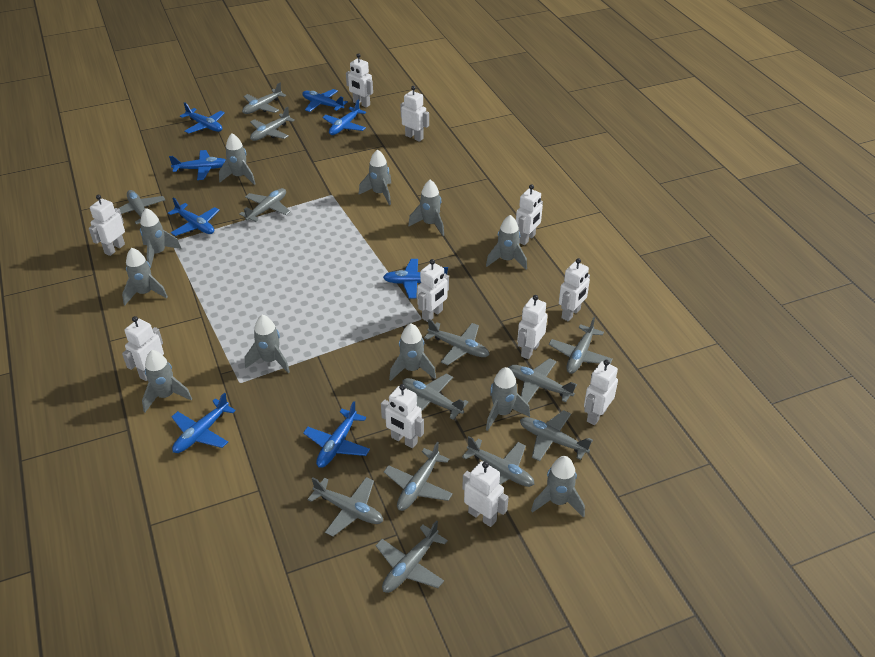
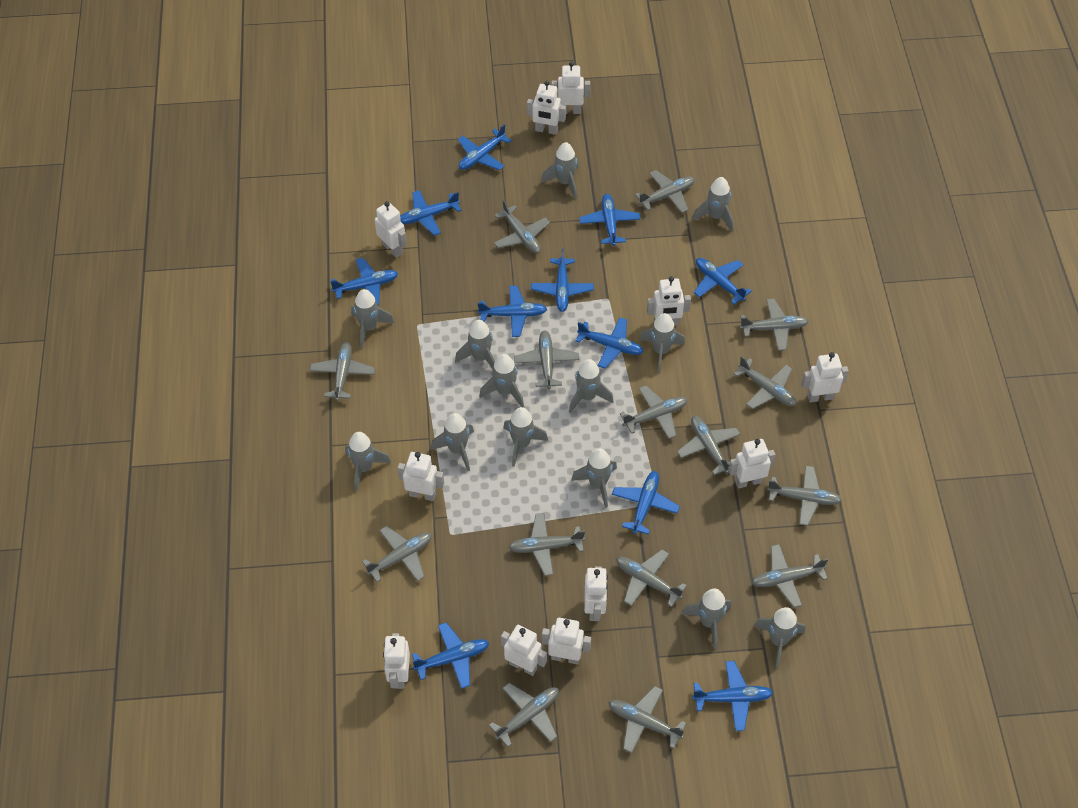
blue plane: [168,197,219,236] [169,150,226,180] [171,392,236,453] [180,102,225,134] [302,89,348,112] [303,401,370,468] [322,100,366,135] [383,259,448,299] = 8 -> [330,258,398,305] [400,190,461,236] [412,622,489,689] [458,125,512,170] [477,286,547,337] [531,249,594,312] [576,317,644,368] [579,194,640,246] [612,471,680,535] [692,661,773,731] [694,258,752,304] = 11
grey plane: [118,190,165,224] [239,188,291,222] [242,83,286,114] [250,107,295,141] [308,477,383,537] [376,520,448,593] [384,442,453,511] [402,374,469,419] [424,319,489,365] [462,436,535,487] [508,358,577,403] [520,410,593,461] [549,317,613,374] = 13 -> [310,342,375,401] [362,526,432,582] [489,683,559,747] [494,200,550,253] [509,513,585,576] [514,330,579,389] [609,686,686,753] [616,550,687,607] [620,385,688,439] [635,170,695,213] [677,416,740,475] [734,356,796,409] [740,299,809,351] [752,544,828,608] [767,466,842,526] = 15
grey rocket: [122,248,168,305] [140,208,182,267] [142,350,192,412] [219,133,255,185] [245,315,290,373] [359,149,391,205] [389,323,436,381] [408,180,444,236] [486,215,527,270] [486,367,530,431] [531,456,585,518] = 11 -> [345,432,391,491] [351,289,394,348] [431,413,474,471] [455,320,495,369] [479,354,524,407] [503,407,548,466] [541,142,579,199] [569,359,614,413] [571,448,617,508] [639,313,685,373] [682,589,731,649] [692,177,734,232] [754,607,805,668] = 13

